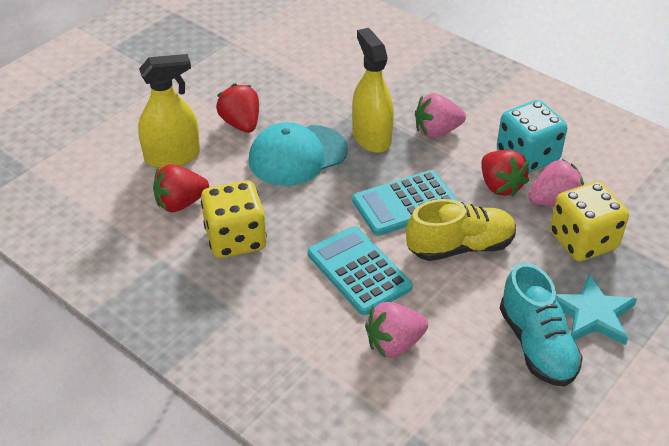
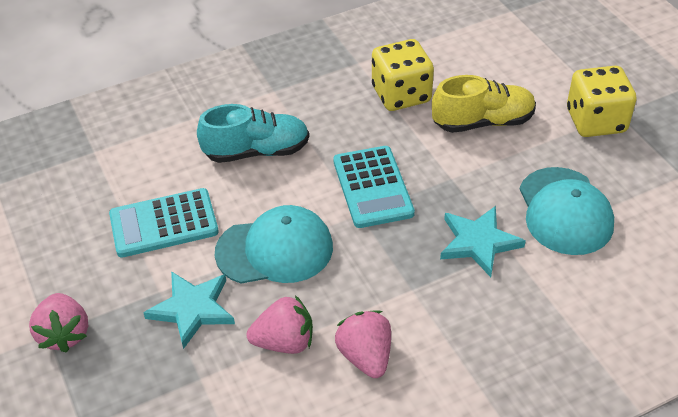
red strawberry: [153,164,209,212] [216,84,259,133] [481,150,529,197] = 3 -> none = 0
turquoise cap: [249,122,348,186] = 1 -> [215,205,333,284] [520,167,614,255] = 2
turquoise dice: [497,100,567,173] = 1 -> none = 0
turquoise star: [556,274,637,345] = 1 -> [143,271,235,349] [440,206,526,277] = 2
yellow spray bottle: [138,54,200,168] [352,28,394,153] = 2 -> none = 0

